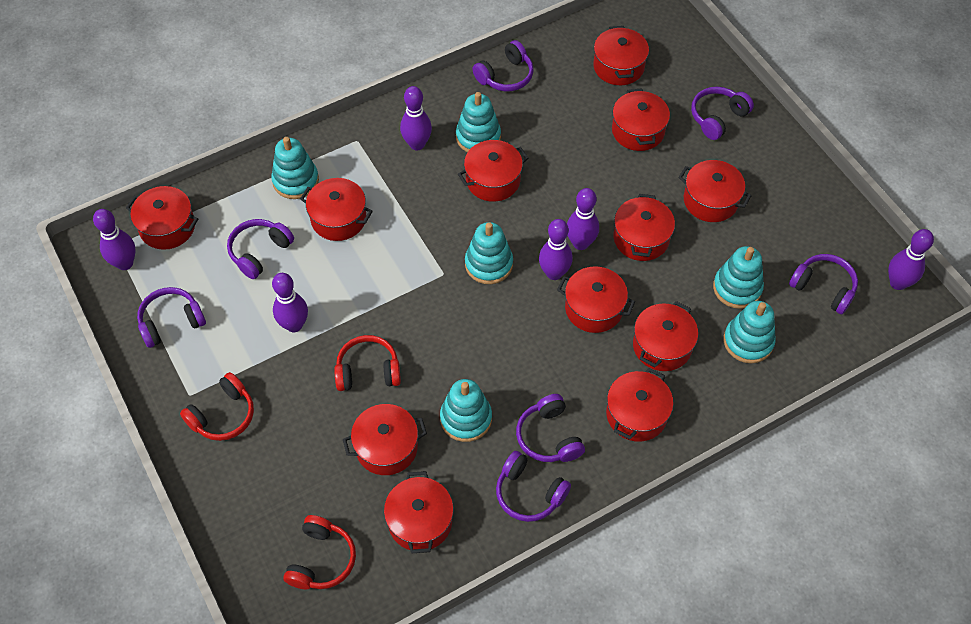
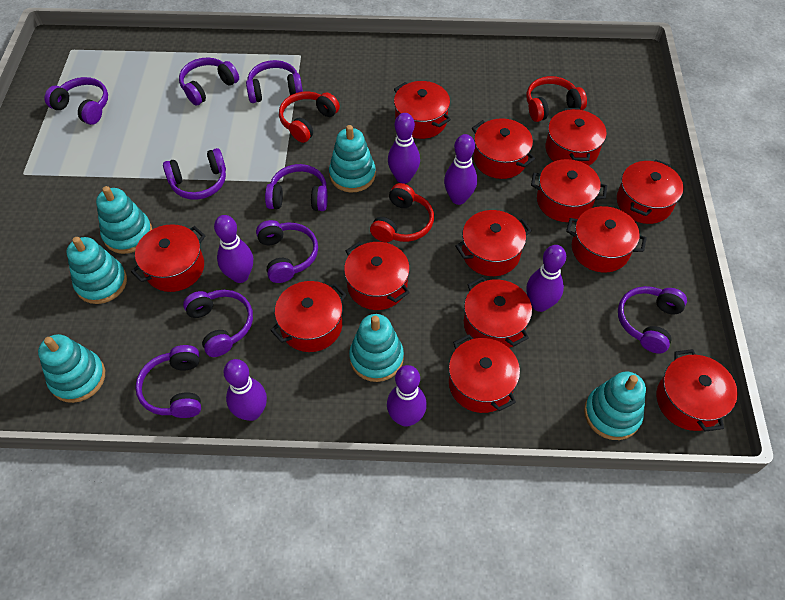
purple headphones: [137,287,206,348] [227,219,294,279] [472,40,534,92] [496,451,571,522] [516,394,585,462] [691,87,754,140] [789,254,858,314] = 7 -> [44,77,108,125] [135,345,201,418] [163,148,226,200] [179,58,239,106] [183,290,253,357] [246,60,303,103] [256,220,318,283] [265,164,328,211] [618,286,687,354] = 9
red pot: [126,186,198,250] [300,178,373,241] [343,404,427,475] [384,471,454,553] [458,140,528,202] [557,266,635,333] [593,26,649,85] [606,368,673,442] [612,88,670,151] [614,194,675,261] [633,301,698,371] [678,160,751,222] = 12 -> [131,224,206,292] [270,281,347,352] [344,242,410,310] [394,81,451,139] [449,334,520,413] [455,210,532,276] [464,277,532,348] [472,118,535,179] [531,159,607,222] [545,108,607,166] [566,206,647,273] [617,160,683,224] [656,349,738,432] = 13

